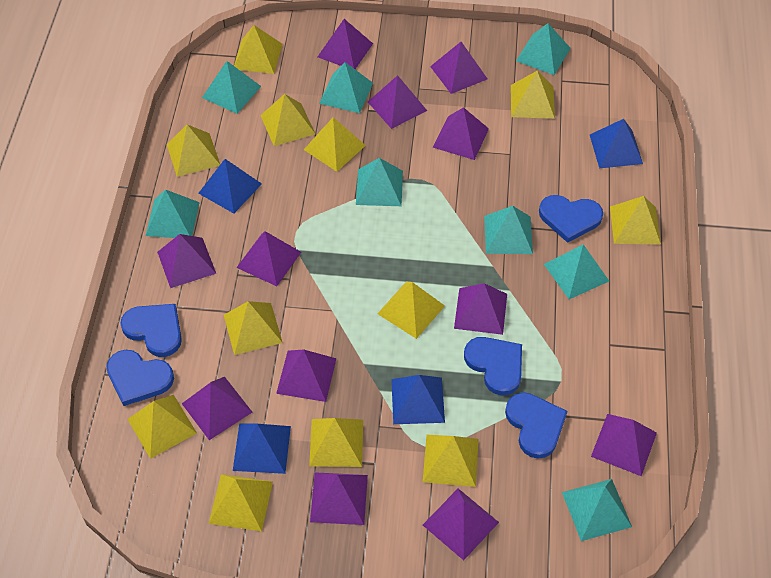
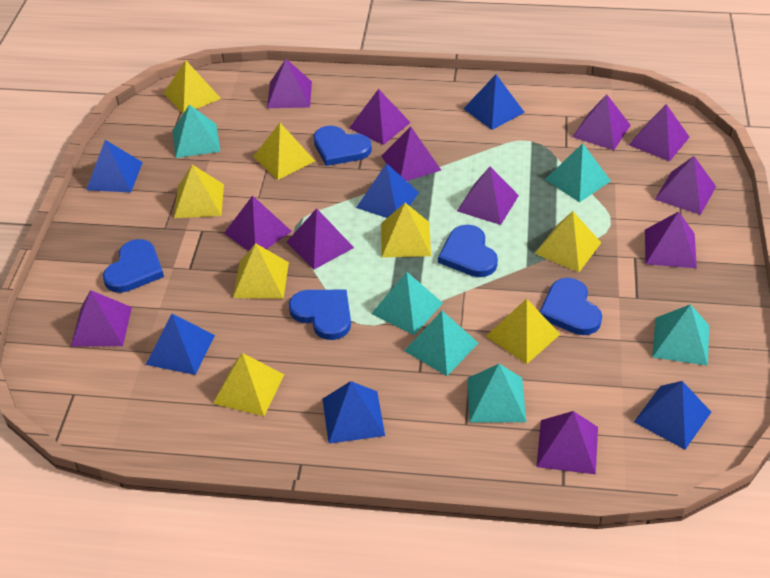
blue pyramid: [198,159,262,213] [233,423,291,474] [391,375,445,424] [590,119,643,169] = 4 -> [86,140,143,193] [146,314,215,375] [323,381,385,444] [356,163,419,218] [463,74,525,130] [634,381,711,450] = 6
turquoise pyramid: [146,189,200,238] [202,61,261,114] [319,62,373,113] [356,158,403,206] [484,206,533,254] [516,23,571,75] [544,244,609,299] [562,479,632,541] = 8 -> [172,104,220,158] [371,272,443,335] [404,311,478,376] [467,364,526,423] [545,143,611,202] [652,304,709,366] = 6
yellow pyramid: [128,395,197,459] [167,124,220,177] [209,474,273,531] [224,301,283,355] [234,25,282,74] [260,94,315,146] [304,117,366,172] [309,418,363,467] [377,282,445,339] [423,435,479,487] [511,71,555,119] [610,196,661,245] = 12 -> [164,60,221,113] [174,165,224,218] [213,353,284,416] [233,243,289,299] [253,123,315,180] [381,203,431,257] [486,299,561,364] [534,211,601,272] = 8

